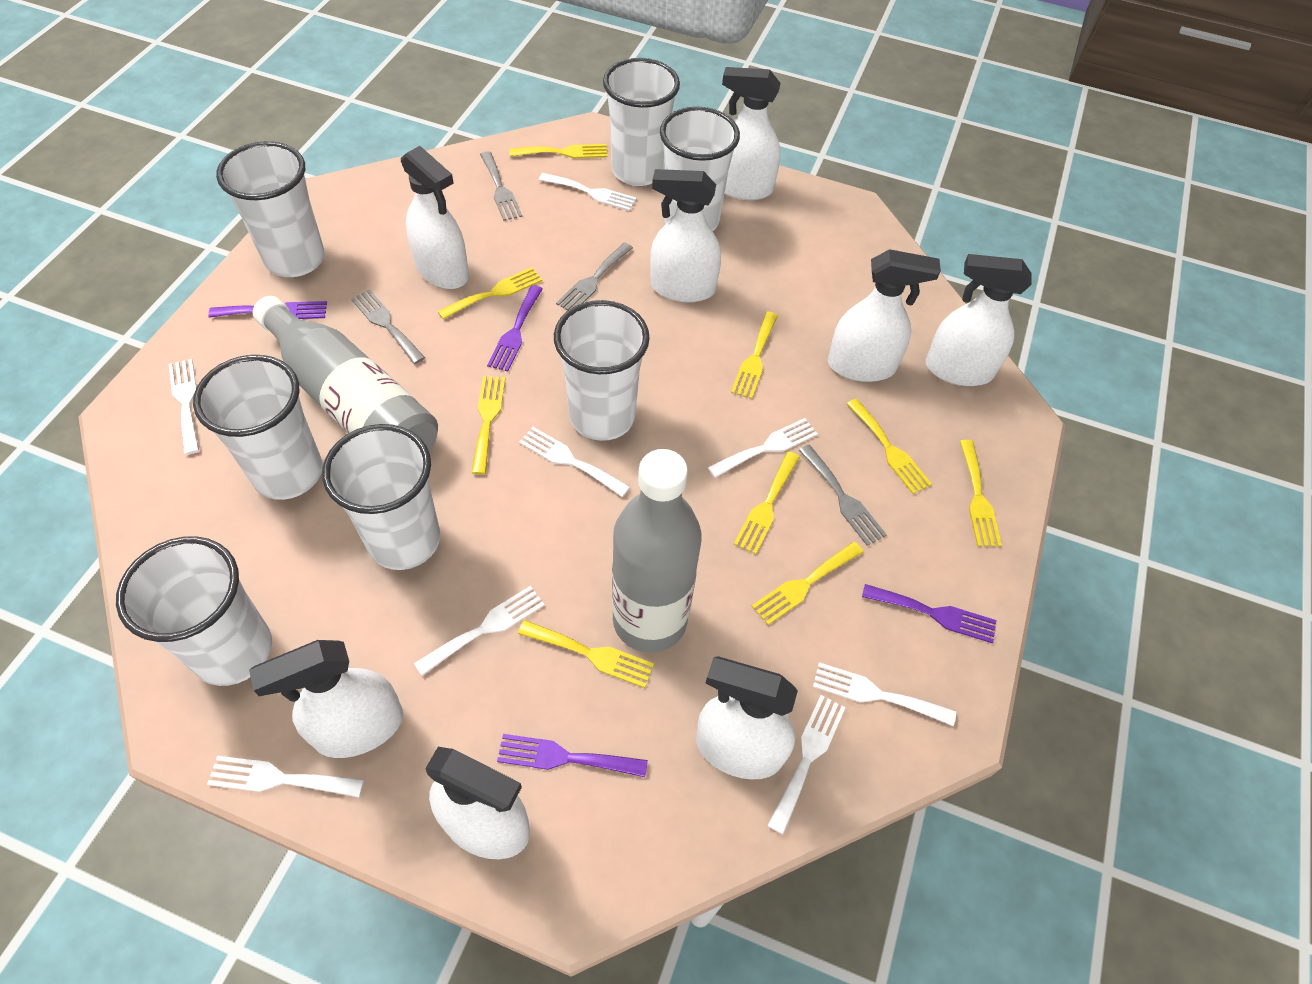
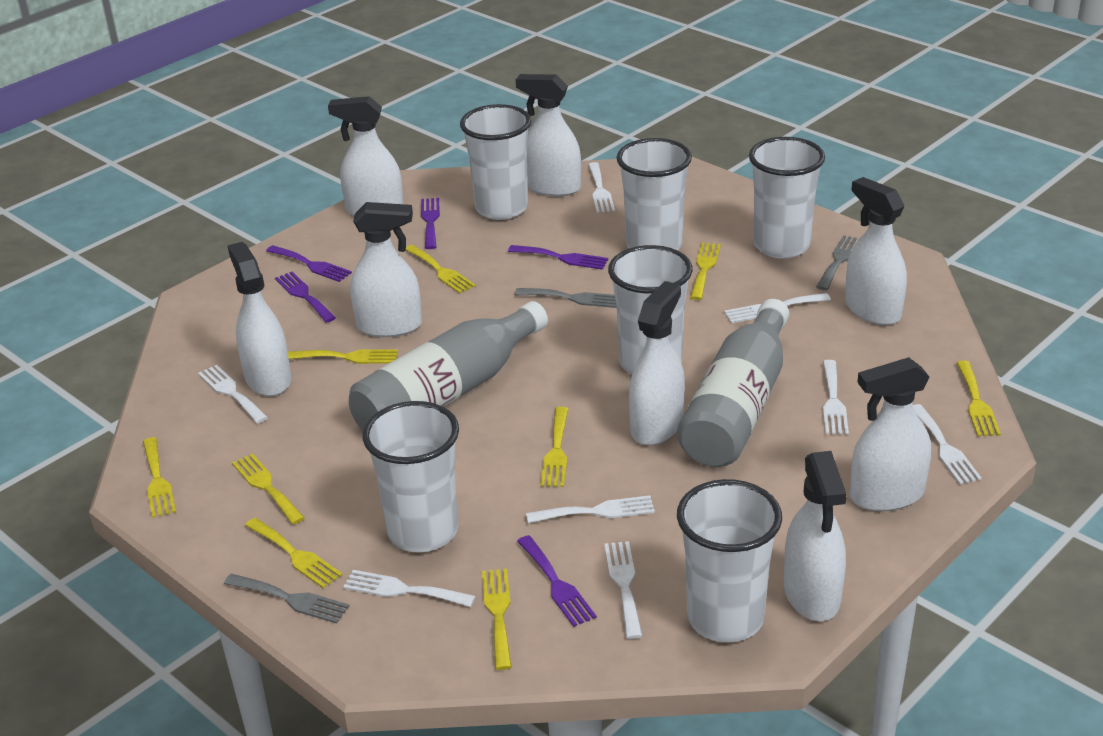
grey fork: [351,289,425,364] [480,151,522,221] [556,242,633,311] [798,445,887,546] = 4 -> [224,574,349,624] [515,288,616,308] [816,235,860,290] = 3
purple fork: [208,301,327,319] [487,285,543,371] [497,734,648,777] [862,584,997,644] = 4 -> [266,245,352,282] [275,272,336,323] [421,198,440,249] [508,245,608,270] [517,535,597,627] = 5
white cup: [116,536,272,686] [193,355,323,500] [216,141,325,277] [322,424,440,570] [554,300,650,441] [603,58,680,186] [660,107,740,231] = 7 -> [362,401,459,552] [460,104,531,220] [608,245,693,375] [616,138,692,251] [677,479,782,642] [749,137,825,258] = 6

